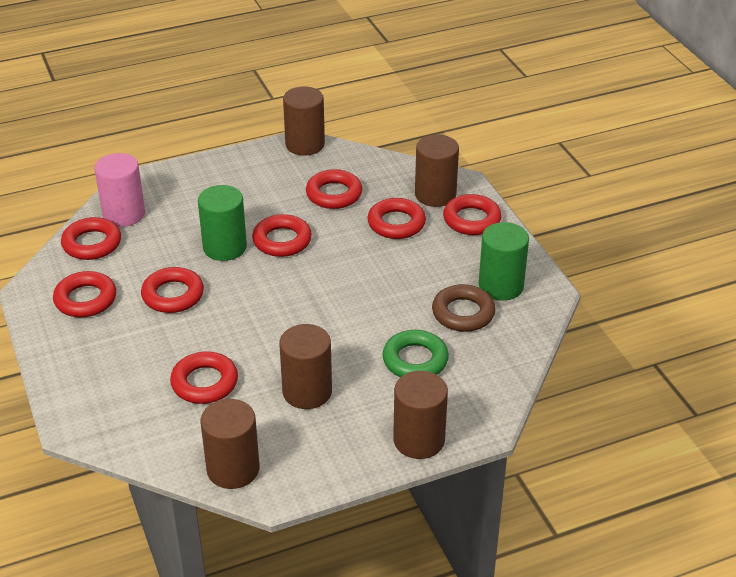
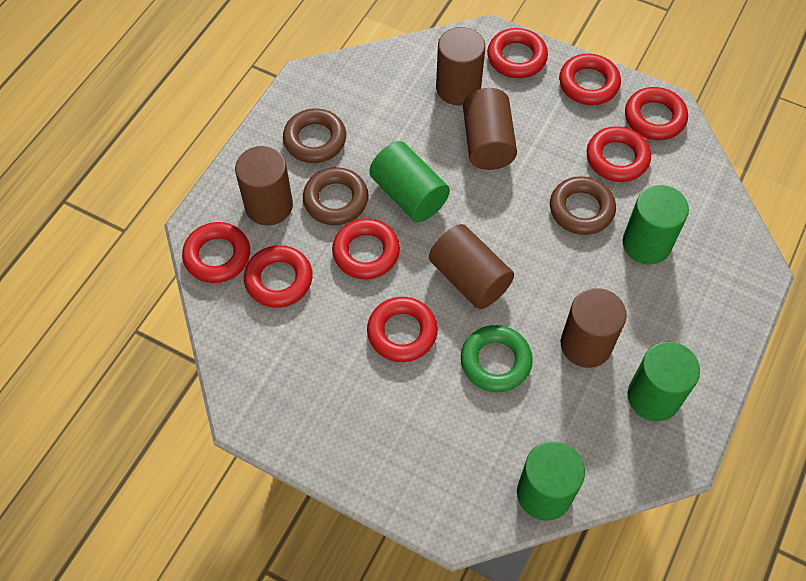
brown ring: [432,284,496,332] = 1 -> [283,109,346,163] [303,167,369,225] [550,176,616,235] = 3
green cylinder: [198,185,247,261] [479,222,529,301] = 2 -> [369,141,450,222] [517,441,585,521] [623,185,689,265] [627,342,700,421] = 4
pink cylinder: [94,153,145,227] = 1 -> none = 0

